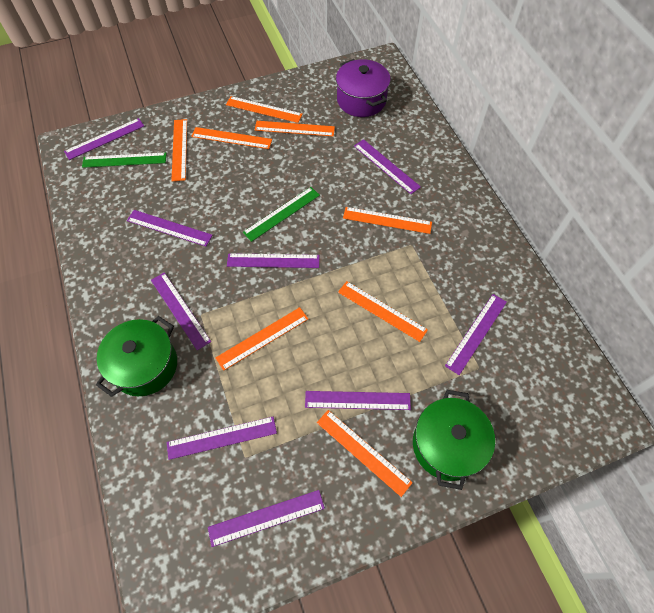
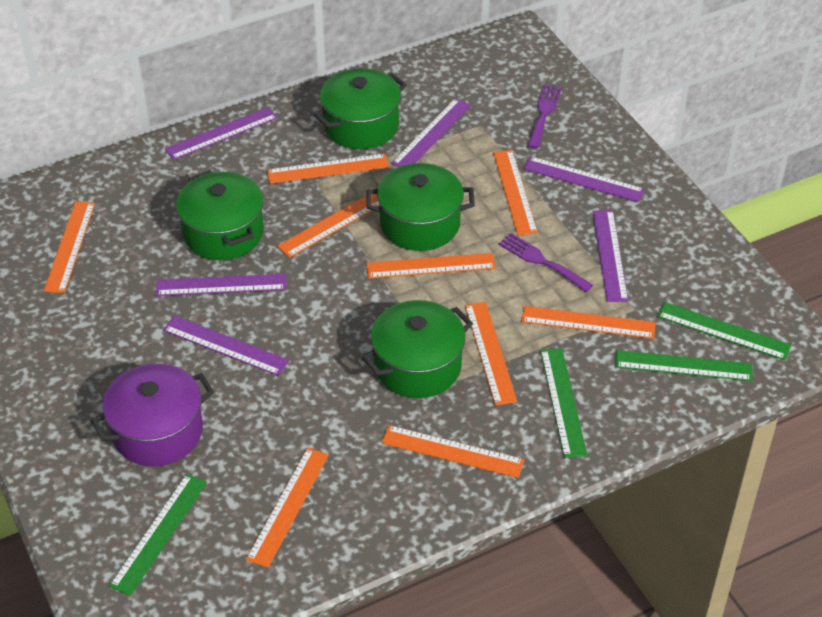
green pot: [96,316,177,397] [413,390,495,490] = 2 -> [176,170,264,260] [314,68,407,149] [362,300,473,398] [366,163,475,251] = 4
green ruler: [82,152,167,168] [243,187,320,242] = 2 -> [109,474,207,596] [540,348,587,458] [615,350,753,381] [657,302,791,360] = 4
orange ruler: [171,119,187,181] [191,127,272,149] [215,307,308,371] [226,96,303,123] [255,121,335,136] [317,410,413,497] [338,281,428,342] [343,207,432,234] = 8 -> [44,202,95,293] [246,448,329,568] [267,154,389,184] [277,194,380,258] [366,253,496,279] [382,425,525,478] [465,302,517,406] [493,150,538,236] [521,306,656,339] = 9
purple fork: none = 0 -> [498,233,593,292] [527,84,562,149] = 2
purple ruler: [64,118,144,160] [127,210,213,246] [151,272,211,350] [167,417,277,460] [208,490,325,547] [227,253,319,268] [305,391,411,410] [354,139,421,194] [445,294,507,375] = 9 -> [156,274,286,296] [163,316,289,376] [165,107,278,160] [391,98,471,167] [523,156,644,202] [593,210,628,302] = 6

